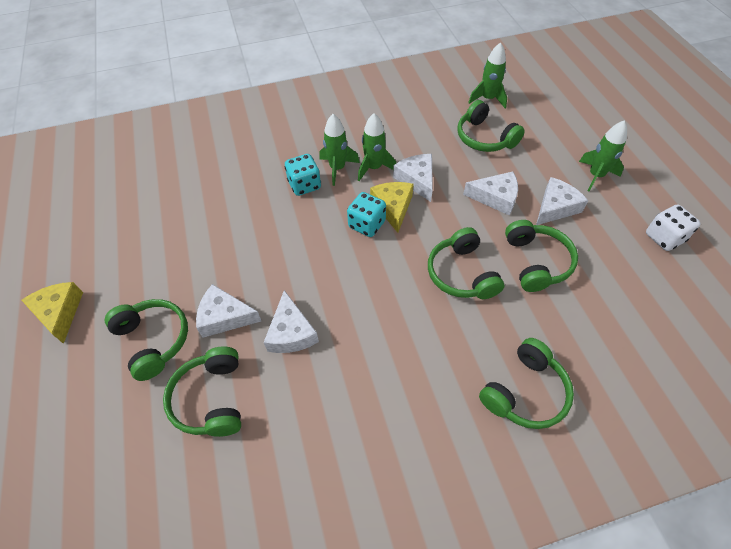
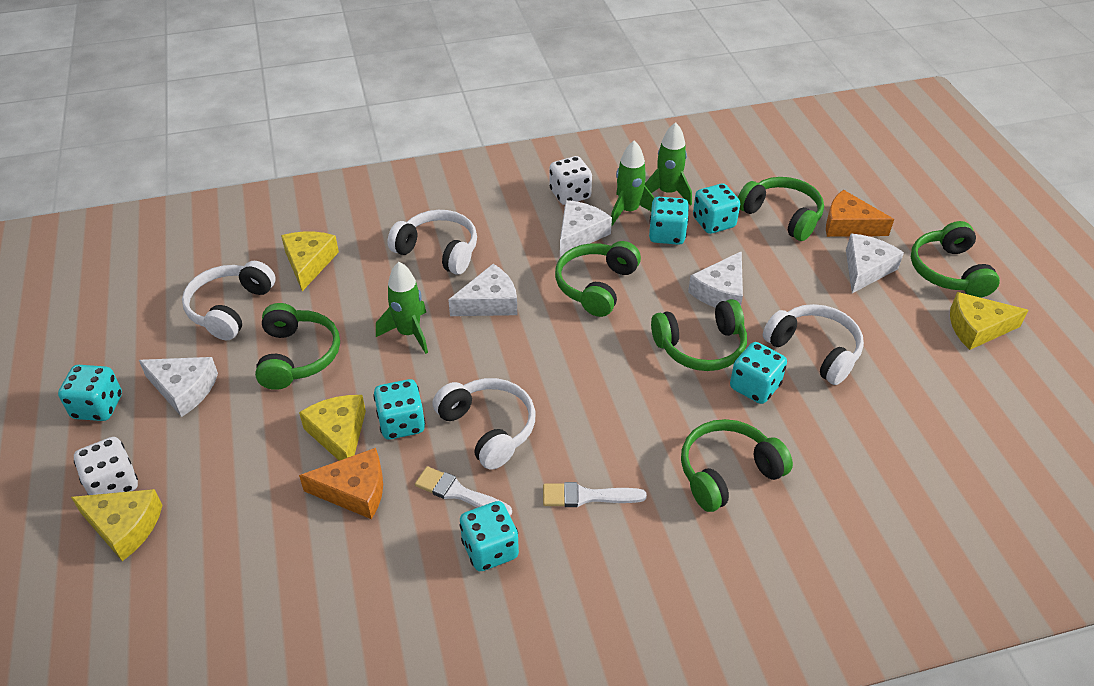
green rocket: [320,114,360,186] [358,113,396,181] [468,42,507,108] [579,120,627,192] = 4 -> [376,262,428,354] [611,141,655,226] [645,122,692,206] = 3
orange cheese: none = 0 -> [299,448,383,519] [826,190,894,237] = 2
turquoise dice: [285,154,321,196] [347,192,386,237] = 2 -> [58,365,122,421] [373,379,425,440] [459,501,519,571] [649,197,689,245] [693,184,740,234] [730,342,787,404] = 6
white brush: none = 0 -> [415,466,512,516] [543,482,647,507] = 2
white dice: [646,204,701,251] = 1 -> [74,437,138,495] [550,156,592,205] = 2
white headphones: none = 0 -> [182,261,276,340] [387,210,477,275] [432,378,535,470] [763,304,864,385] = 4
yellow cheese: [21,282,83,344] [370,182,414,233] = 2 -> [71,489,162,561] [281,232,339,291] [299,395,366,461] [950,292,1028,350] = 4

